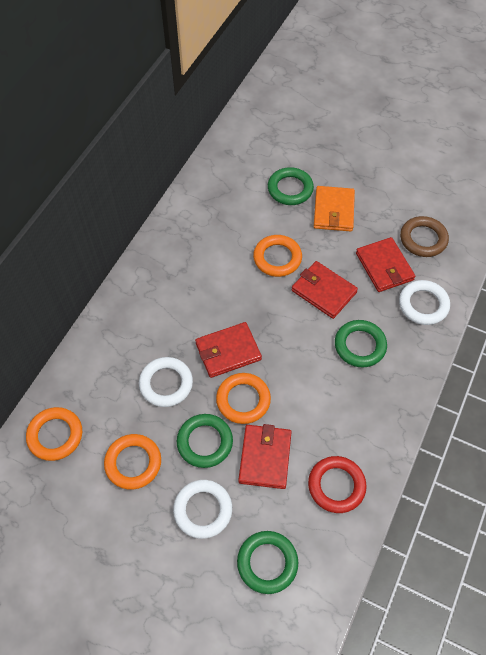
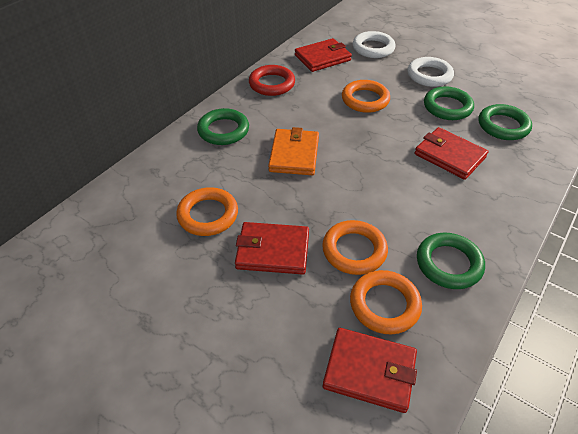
brown ring: [400,216,449,257] = 1 -> none = 0
white ring: [139,357,193,407] [173,480,232,539] [399,280,450,325] = 3 -> [353,31,396,58] [407,57,454,87] = 2

